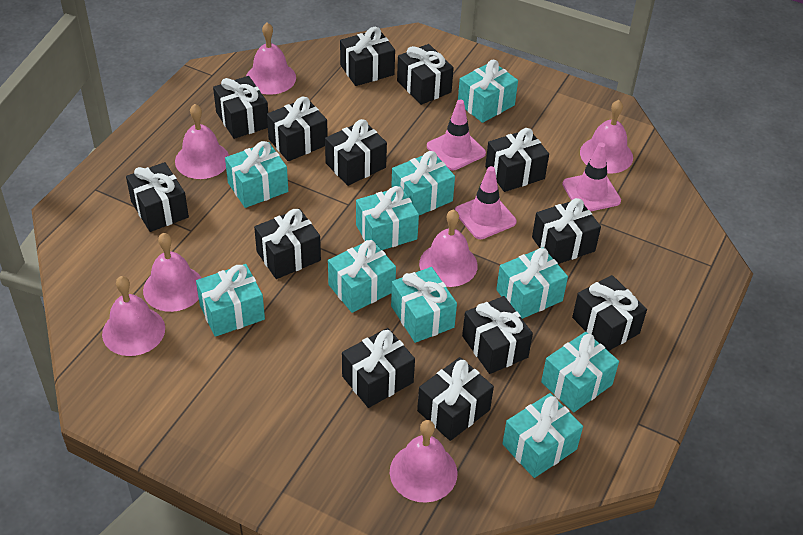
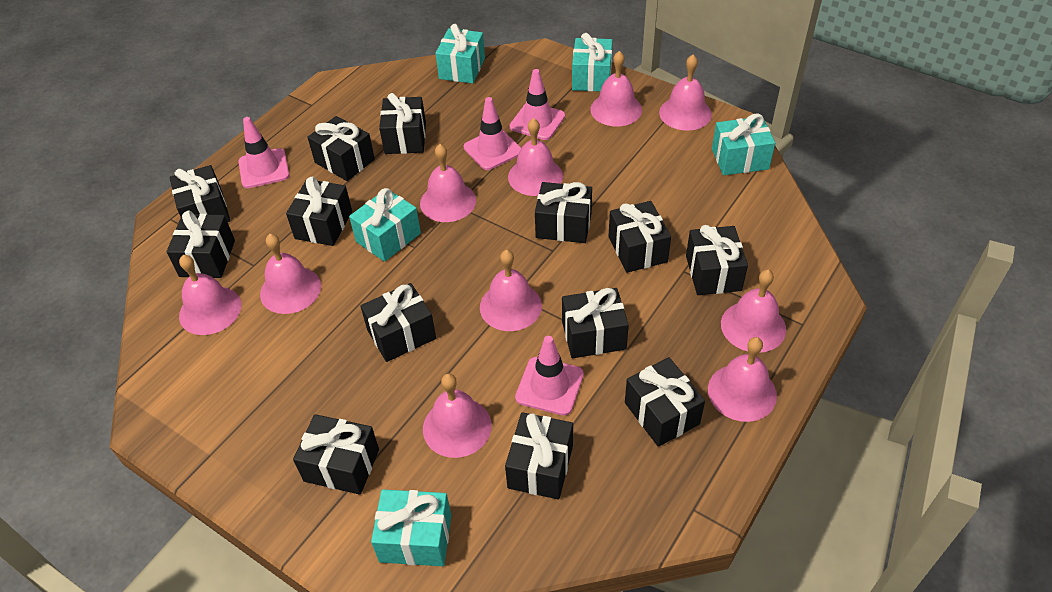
pink bell: [102,276,165,356] [143,233,201,312] [175,104,229,179] [246,23,296,95] [390,420,457,503] [419,209,478,287] [580,100,633,174] = 7 -> [179,255,242,335] [260,234,321,314] [420,144,476,222] [423,374,492,458] [480,250,542,331] [508,118,563,196] [590,51,642,126] [659,55,712,131] [708,337,777,422] [721,270,786,353] = 10
pink traffic cone: [427,99,486,170] [455,166,517,239] [562,142,621,211] = 3 -> [238,117,290,188] [464,97,521,170] [510,69,565,140] [515,336,584,416] = 4
turquoise gift: [196,264,265,337] [225,141,288,208] [328,239,396,313] [356,186,419,250] [391,151,455,215] [391,267,457,343] [458,60,518,123] [496,247,568,319] [502,393,583,478] [541,332,619,412] = 10 -> [349,188,421,262] [371,489,451,566] [435,24,485,84] [572,33,613,92] [712,113,775,175] = 5

